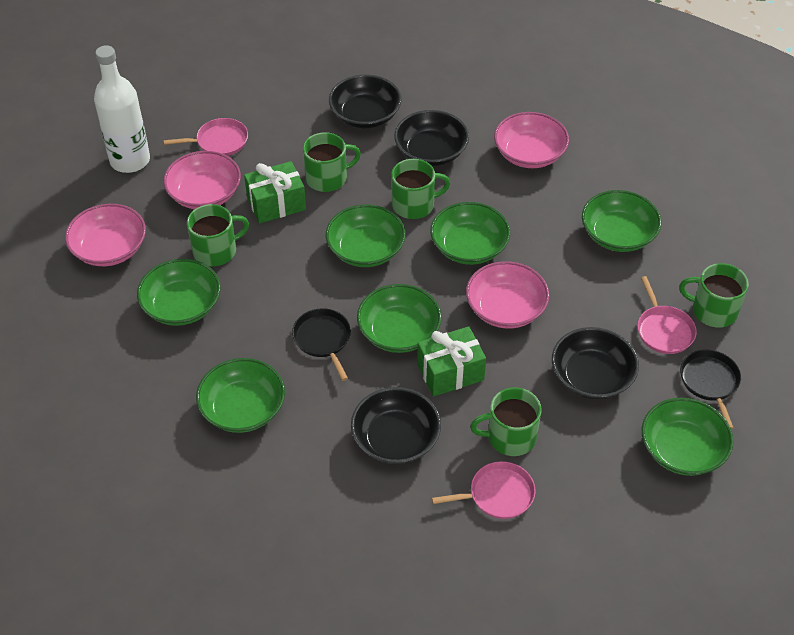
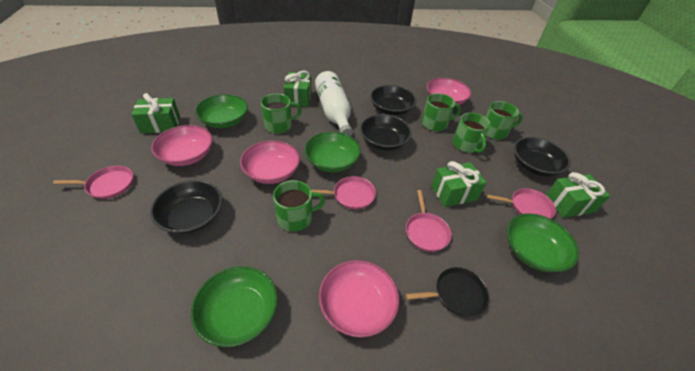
black pan: [292,308,351,381] [680,350,741,429] = 2 -> [406,267,489,317] = 1
green bowl: [137,259,220,326] [196,358,285,433] [326,205,406,267] [357,284,442,353] [430,202,510,265] [582,190,661,252] [642,398,733,476] = 7 -> [191,266,278,347] [195,94,248,128] [304,132,361,172] [507,213,579,272] = 4
green gift: [244,161,306,223] [417,326,486,397] = 2 -> [131,93,180,133] [284,71,311,107] [431,161,487,207] [546,172,611,218] = 4
pink pan: [164,118,248,156] [432,461,535,519] [637,276,697,354] = 3 -> [53,166,133,199] [311,176,376,209] [406,190,452,252] [487,188,556,219] = 4

